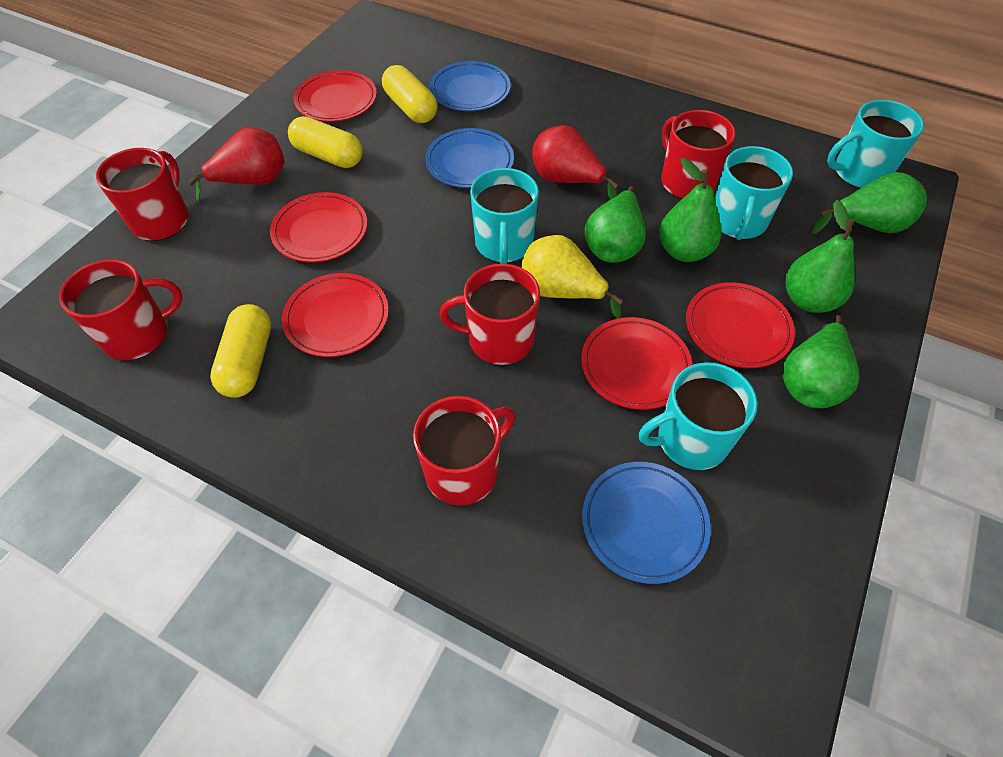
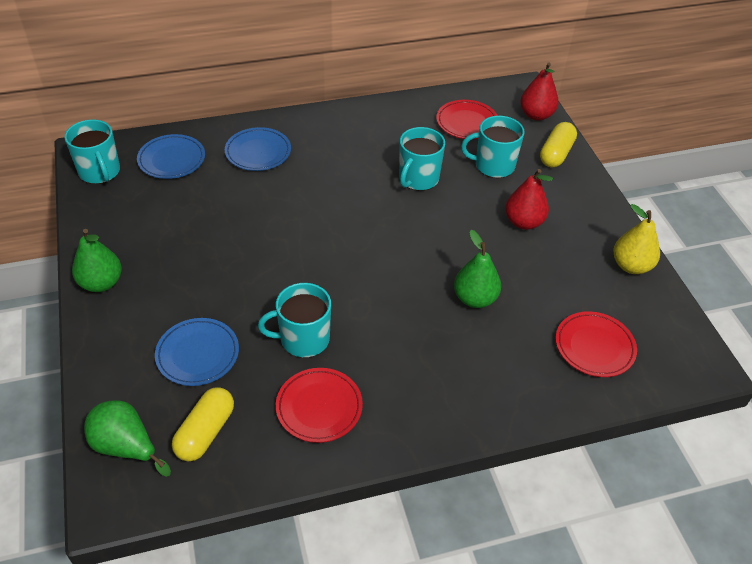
green pear: [585,186,646,263] [659,158,721,262] [782,315,860,408] [785,200,855,313] [812,172,927,234] = 5 -> [72,229,122,292] [84,400,171,477] [454,230,501,308] = 3
red mug: [59,259,183,361] [96,148,189,241] [413,396,515,506] [439,263,540,365] [661,110,736,199] = 5 -> none = 0
red plate: [270,192,367,263] [282,273,389,357] [294,70,377,122] [581,317,693,410] [686,282,795,368] = 5 -> [276,368,363,443] [436,100,498,140] [556,311,637,377] = 3
yellow capsule: [210,304,271,398] [288,116,363,168] [382,65,437,123] = 3 -> [172,387,234,462] [540,122,577,168] = 2

